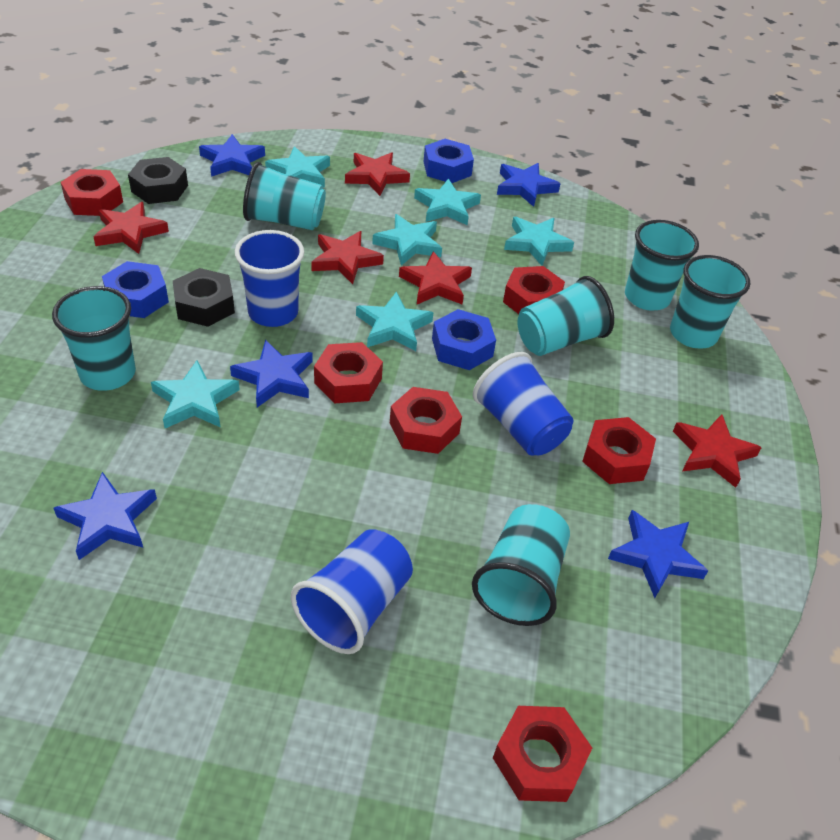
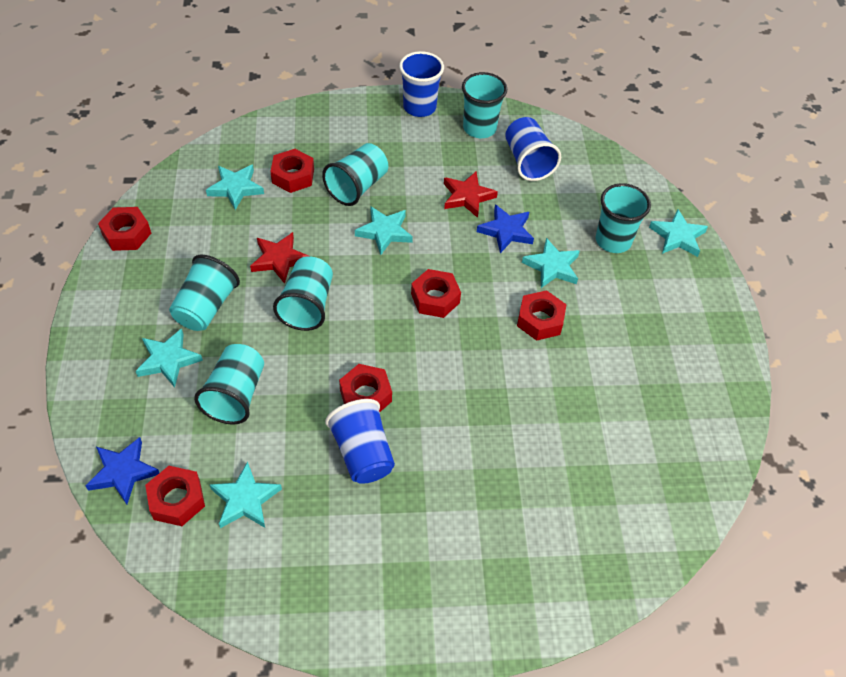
black nut: [128,157,188,204] [173,268,235,327] = 2 -> none = 0
blue nut: [102,261,169,318] [423,139,474,183] [432,309,496,370] = 3 -> none = 0
blue star: [54,472,157,560] [199,134,265,177] [230,340,313,407] [497,163,560,207] [608,510,708,598] = 5 -> [85,437,159,504] [477,204,534,253] = 2
red star: [93,202,169,254] [311,231,384,284] [345,152,410,196] [399,251,472,305] [673,414,762,488] = 5 -> [250,232,309,284] [444,172,498,218] = 2

